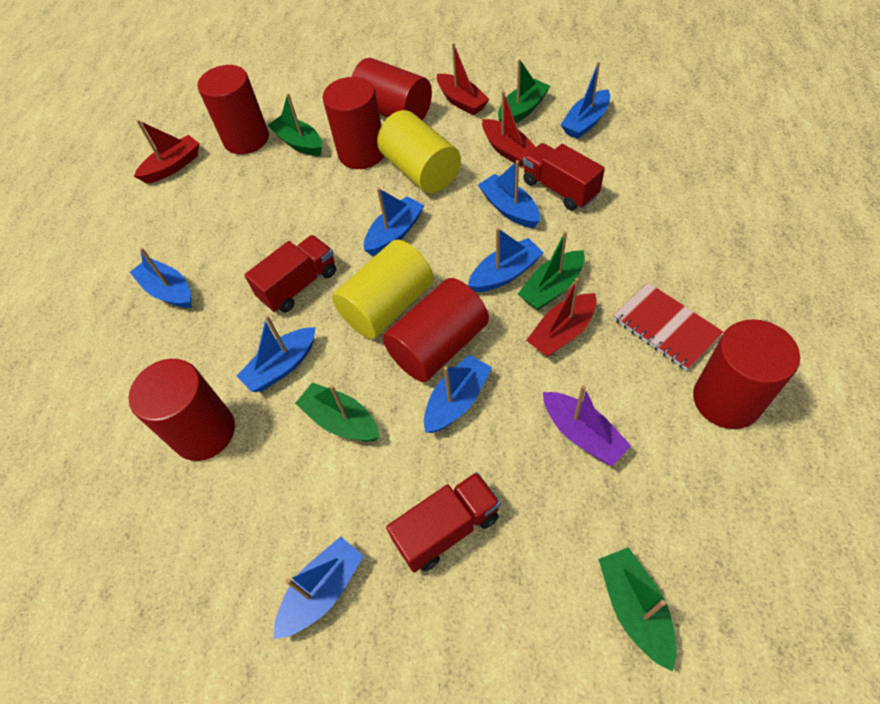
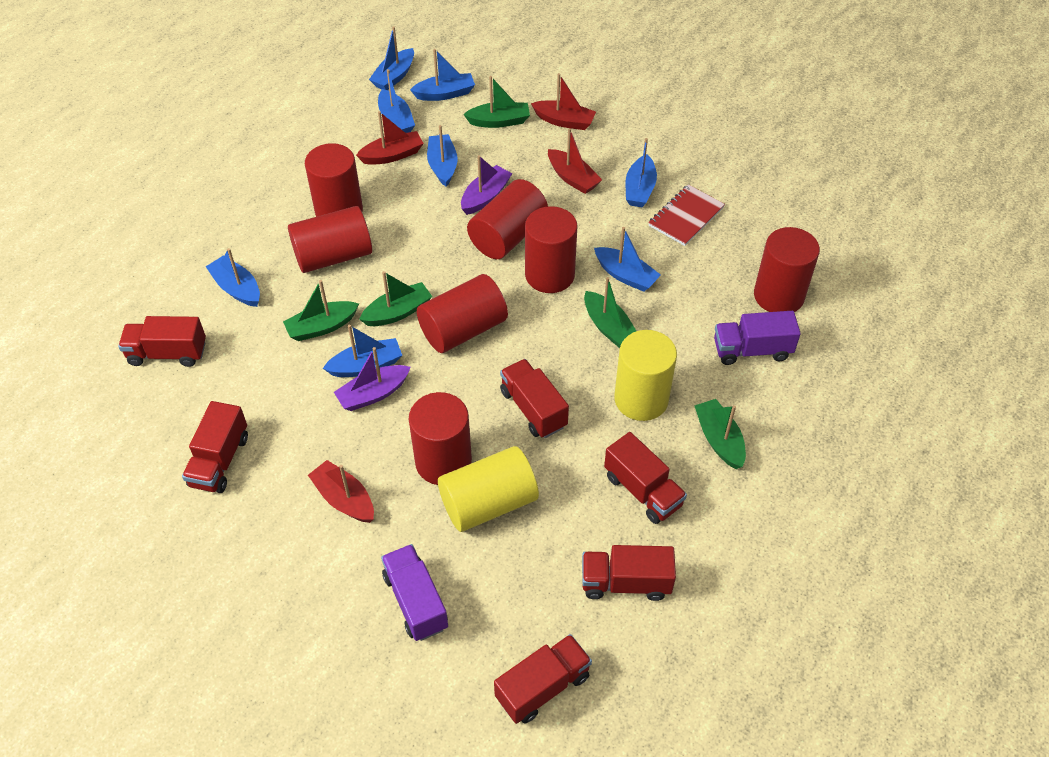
purple boat: [543,385,631,466] = 1 -> [334,347,411,411] [461,155,512,215] = 2
purple truck: none = 0 -> [381,544,448,641] [714,311,801,365] = 2
red cylinder: [128,359,235,461] [197,65,269,154] [323,77,384,169] [351,58,432,120] [383,278,489,382] [693,319,800,429] = 6 -> [288,206,372,273] [305,143,363,217] [409,392,472,485] [417,274,508,353] [467,179,548,259] [525,206,578,293] [754,227,820,312] = 7
red truck: [244,235,336,313] [386,472,500,573] [523,143,605,211] = 3 -> [118,316,206,367] [182,401,248,493] [494,634,592,724] [500,359,569,438] [582,545,676,601] [604,432,687,524] = 6

